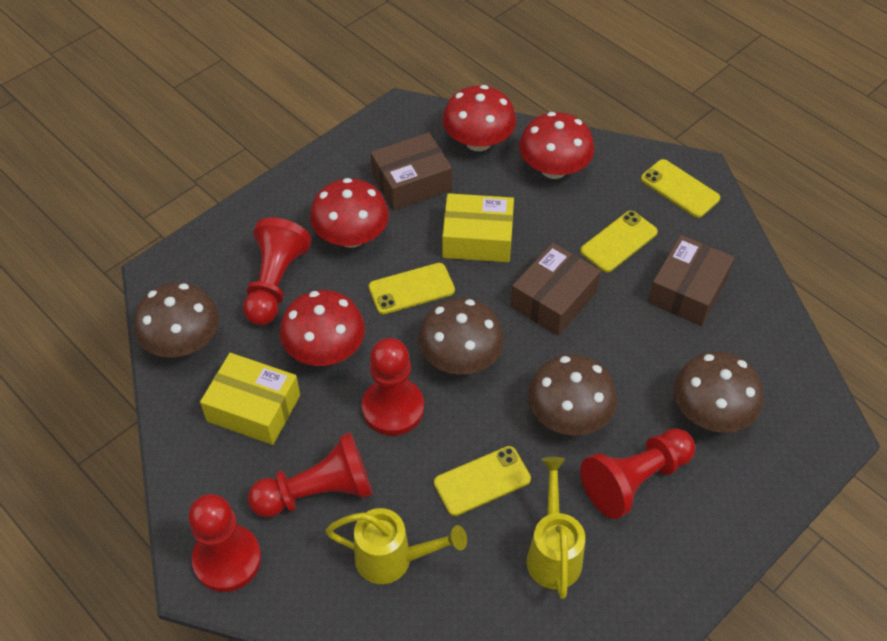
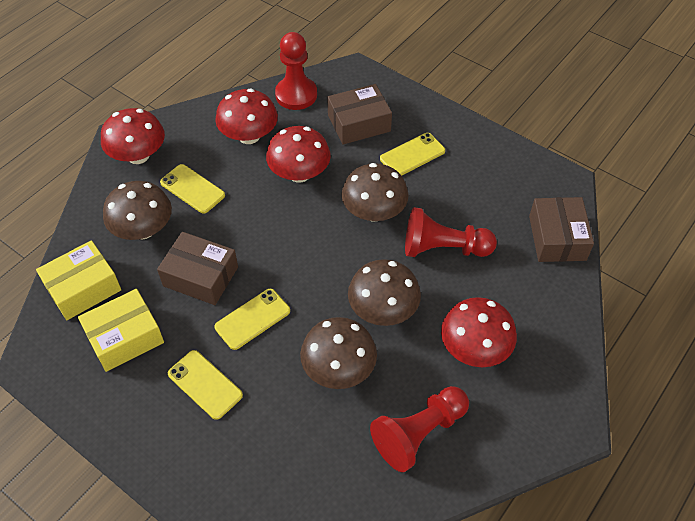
red pawn: [188,494,261,592] [243,217,311,325] [248,432,373,517] [362,338,424,436] [580,428,695,519] = 5 -> [275,32,317,110] [370,386,469,472] [405,207,497,257] = 3
yellow watering can: [326,508,467,584] [527,457,585,599] = 2 -> none = 0

